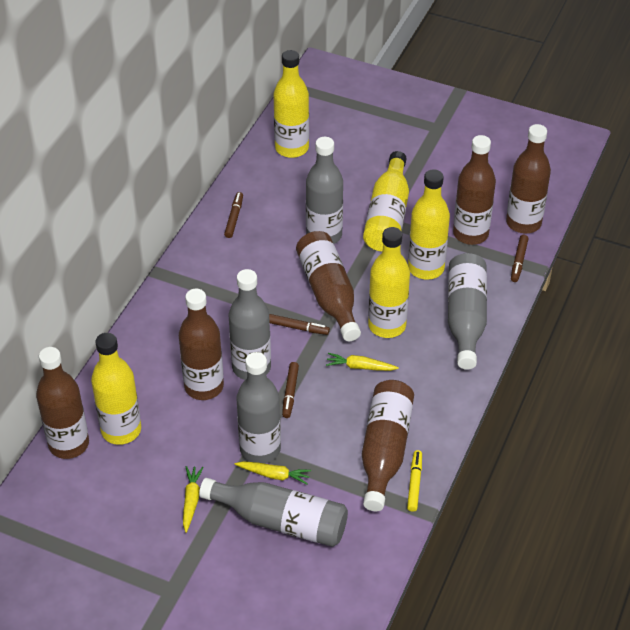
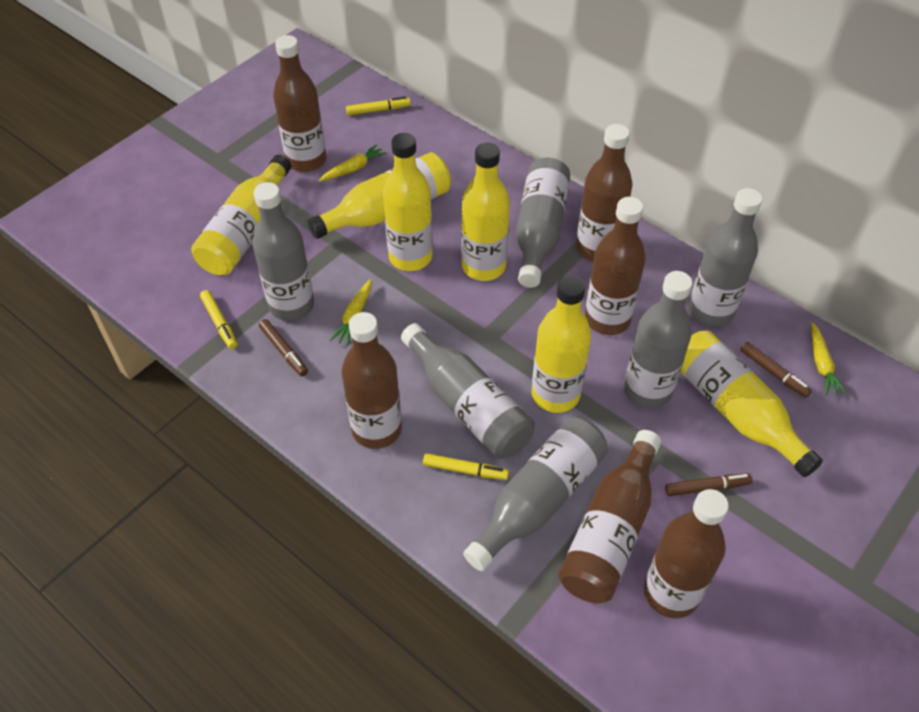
brown marker: [224,192,243,238] [269,314,330,335] [282,362,299,418] [511,235,529,282] = 4 -> [259,319,308,376] [665,473,753,496] [740,342,812,398] = 3
grey bottle: [199,478,348,547] [229,269,271,380] [236,352,281,464] [306,137,343,244] [448,253,487,370] = 5 -> [253,182,314,321] [401,323,535,459] [463,417,608,571] [516,158,570,288] [624,271,692,408] [689,188,762,327] = 6
yellow bottle: [91,333,141,445] [273,50,309,158] [363,151,409,251] [368,227,410,338] [408,169,450,280] = 5 -> [191,155,291,275] [308,152,451,239] [383,133,433,271] [461,143,510,281] [532,275,591,413] [681,331,823,477] = 6
yellow marker: [407,450,422,512] = 1 -> [200,290,237,349] [346,97,411,115] [423,453,509,480] = 3

